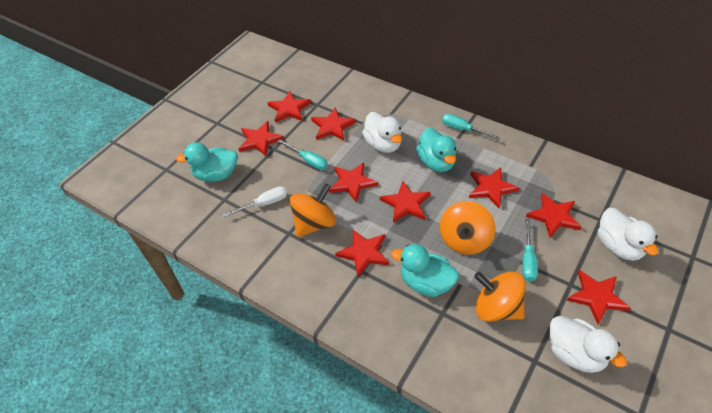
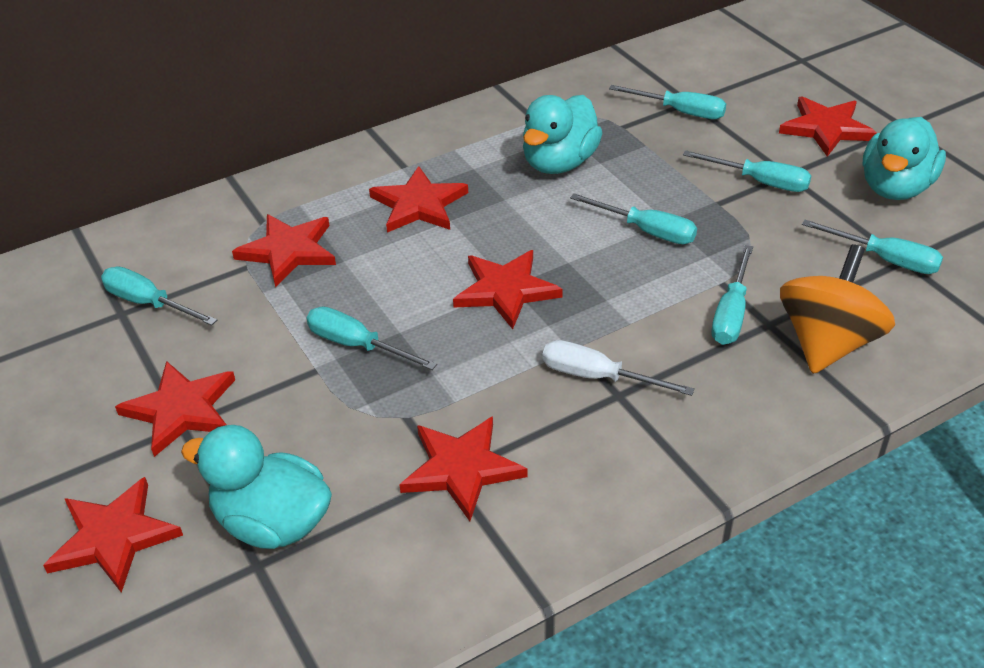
orange spinning top: [289,183,336,237] [440,201,496,255] [474,271,526,322] = 3 -> [780,244,895,374] = 1
red star: [238,121,284,156] [267,91,311,123] [311,107,356,141] [329,163,378,203] [335,230,389,277] [380,181,431,223] [469,167,519,208] [526,193,582,238] [567,270,631,324] = 9 -> [43,477,183,593] [115,361,235,457] [232,214,336,287] [369,166,468,233] [399,416,528,521] [453,250,563,329] [779,96,877,157] = 7
turquoise screwdriver: [278,139,328,170] [442,114,500,140] [522,219,538,282] = 3 -> [101,267,217,326] [307,307,437,370] [570,193,697,244] [609,85,726,119] [683,150,812,192] [711,245,753,345] [802,220,943,274] = 7
white duck: [362,112,402,153] [549,316,627,373] [598,208,658,261] = 3 -> none = 0

